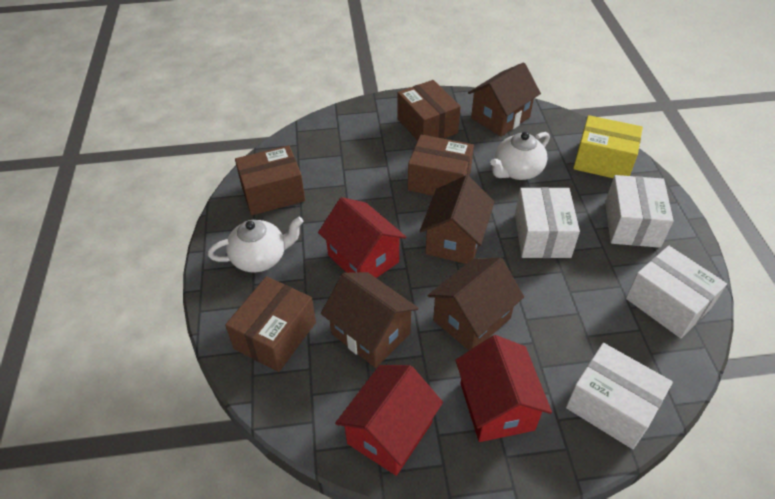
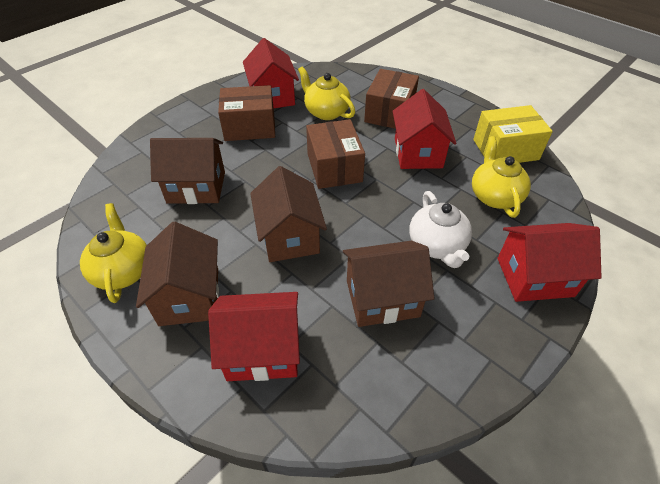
brown box: [225,276,316,372] [235,145,305,215] [398,80,461,141] [408,135,474,196] = 4 -> [218,85,275,141] [306,119,365,189] [364,69,419,129] = 3
red house: [318,197,406,278] [335,365,443,476] [456,335,552,442] = 3 -> [208,292,300,381] [243,38,299,108] [393,89,456,169] [497,223,602,302] = 4
white box: [515,187,580,258] [566,343,673,449] [605,175,673,248] [626,246,727,338] = 4 -> none = 0
white teapot: [208,217,304,272] [490,132,550,180] = 2 -> [409,191,472,268] = 1
yellow teapot: none = 0 -> [80,203,147,303] [298,67,355,120] [472,136,531,218] = 3

